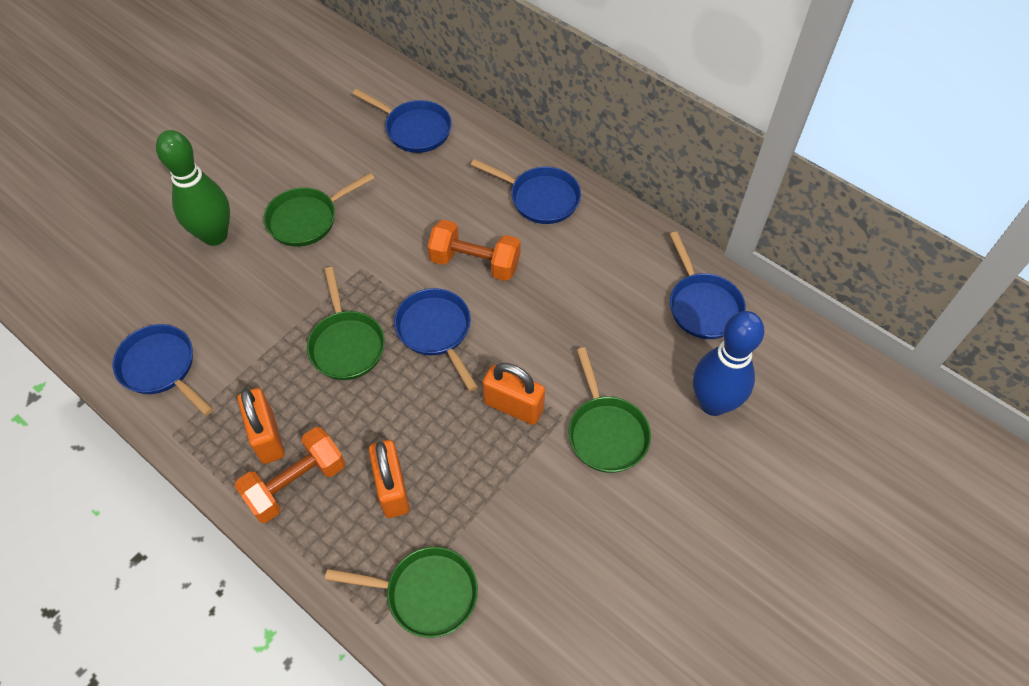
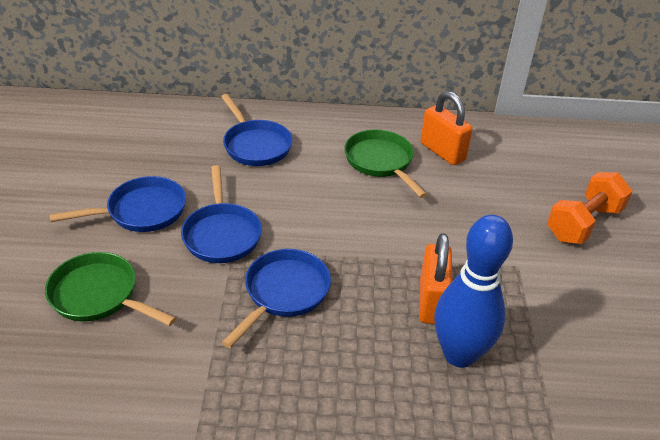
blue pan: [113,324,213,416] [352,89,452,153] [394,288,478,391] [471,159,581,224] [670,232,746,339] = 5 -> [50,176,186,232] [181,165,262,263] [221,94,293,166] [222,249,331,348] = 4
green bowling pin: [156,130,230,246] = 1 -> none = 0
green pan: [264,173,375,247] [307,267,385,380] [325,547,478,638] [569,347,651,473] = 4 -> [45,252,176,326] [344,129,427,198] = 2
orange dumbbell: [235,427,345,523] [427,220,521,281] = 2 -> [547,172,633,244] = 1
orange padlock: [237,388,285,464] [369,440,410,518] [483,363,545,425] = 3 -> [419,233,452,324] [421,91,473,165] = 2

